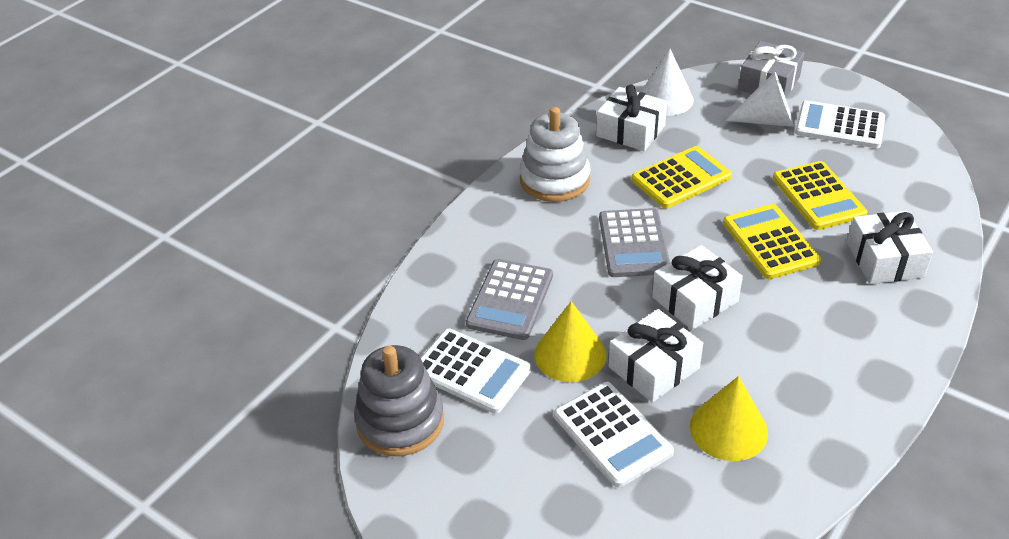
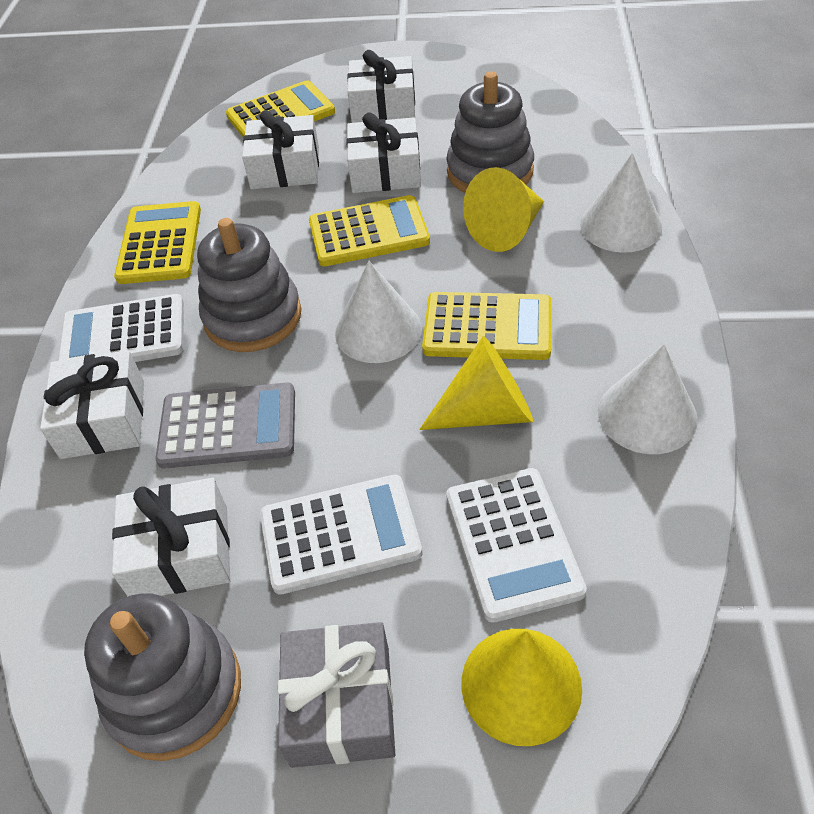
grey calculator: [466,259,553,340] [599,208,670,277] = 2 -> [155,382,295,469] = 1
grey stacking toy: [354,345,444,456] = 1 -> [84,593,241,761] [197,218,302,352] [446,72,534,193] = 3
white cone: [641,49,694,116] [725,72,794,127] = 2 -> [335,261,422,363] [580,153,662,253] [598,344,698,454] = 3
white gift: [596,84,667,151] [609,309,703,403] [652,245,743,330] [847,211,933,284] = 4 -> [40,350,144,459] [112,478,231,596] [242,110,319,189] [346,112,421,193] [347,50,415,123] = 5
white stacking toy: [519,107,591,202] = 1 -> none = 0
yellow calculator: [631,146,732,208] [723,204,821,279] [773,161,868,230] = 3 -> [114,201,201,284] [226,80,335,138] [309,195,430,266] [422,292,551,360] = 4
yellow cone: [534,301,606,382] [690,376,768,461] = 2 -> [419,336,533,430] [461,629,582,746] [463,167,544,252] = 3

